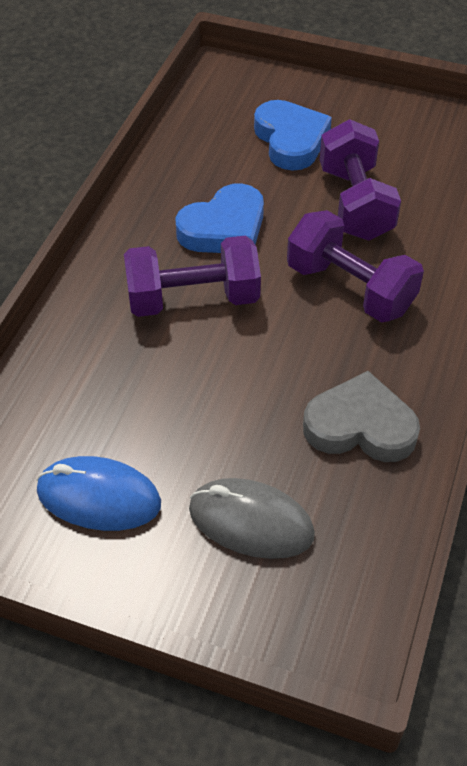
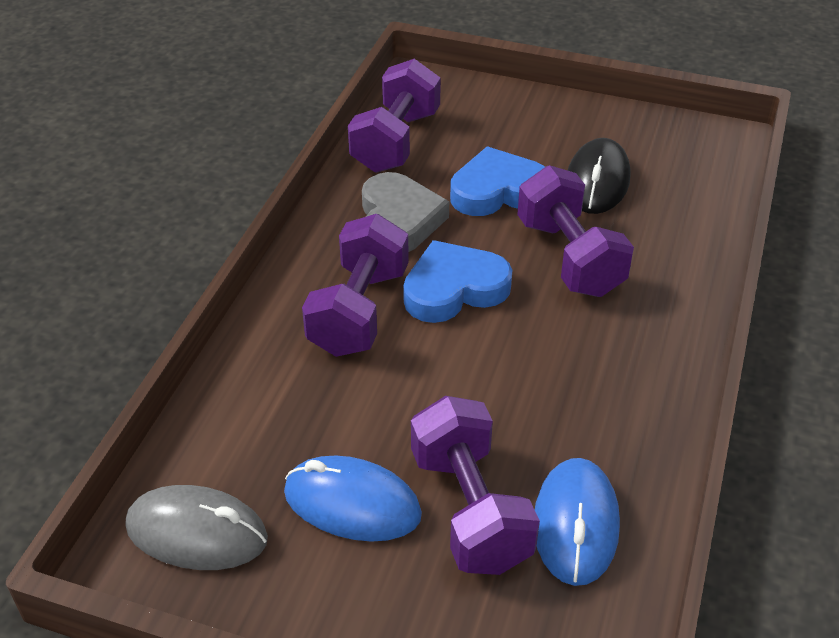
black mouse: none = 0 -> [567,138,630,214] = 1
blue mouse: [37,456,161,531] = 1 -> [284,456,422,542] [535,458,620,586] = 2
purple dumbbell: [124,236,261,317] [287,210,424,323] [319,119,401,241] = 3 -> [302,214,409,357] [348,59,441,173] [411,396,540,575] [517,165,634,297] = 4

